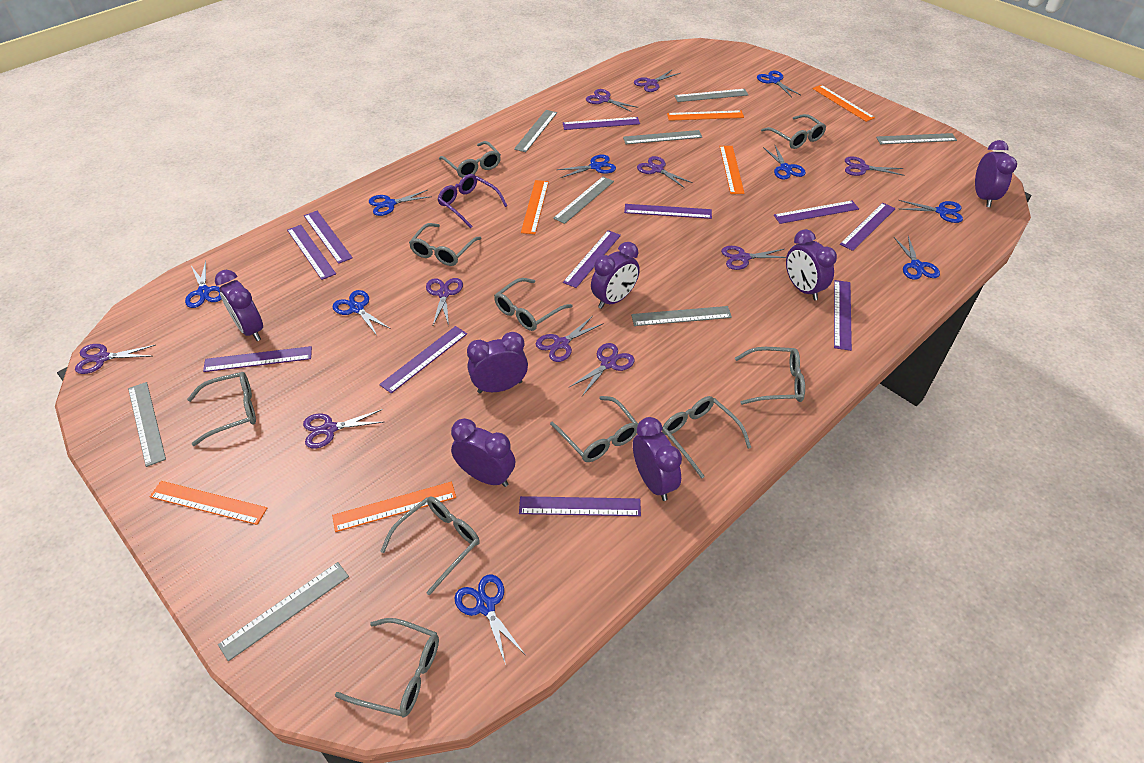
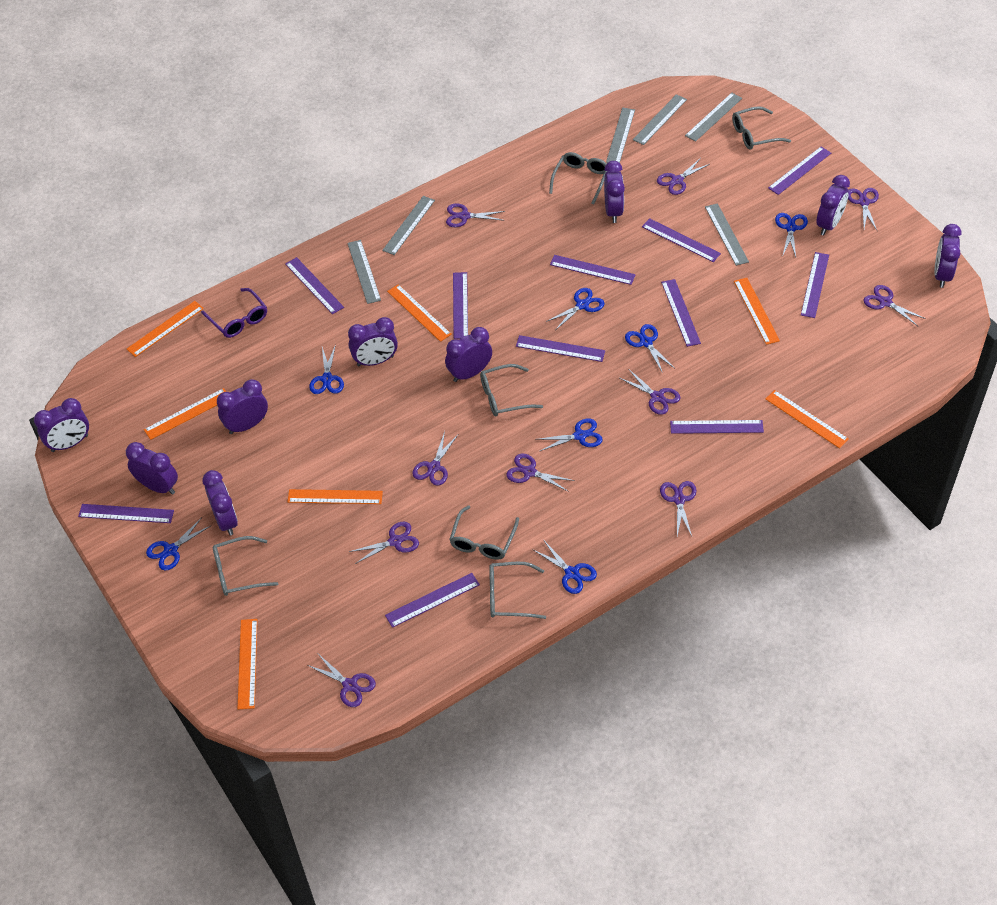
blue scissors: [185,261,222,308] [333,290,391,335] [369,190,432,216] [455,574,525,665] [556,155,616,178] [757,71,801,97] [763,145,806,180] [894,236,940,280] [899,200,963,223] = 9 -> [146,517,212,570] [309,344,344,394] [532,541,597,594] [535,418,603,451] [546,288,605,329] [625,324,674,373] [775,213,808,257] = 7
grey glasses: [187,372,256,446] [335,618,439,717] [380,497,480,595] [409,223,482,266] [439,141,501,178] [494,278,573,331] [550,396,638,462] [662,396,751,479] [735,347,805,405] [761,114,826,149] = 10 -> [213,536,278,596] [449,505,519,560] [480,364,543,417] [489,562,546,619] [549,152,608,204] [732,106,791,149] = 6
grey ruler: [128,382,166,467] [218,562,349,661] [514,110,557,152] [553,177,614,224] [623,130,702,144] [631,306,732,326] [674,89,748,102] [876,133,957,144] = 8 -> [347,240,381,304] [382,196,435,255] [606,108,635,163] [633,94,687,145] [685,93,742,142] [705,203,749,266] = 6
orange ruler: [150,481,267,525] [332,482,456,532] [521,180,549,234] [667,110,744,121] [719,146,745,194] [812,85,875,122] = 6 -> [127,301,204,357] [144,388,226,440] [238,619,257,709] [288,489,383,504] [387,284,452,342] [734,278,780,345] [766,390,849,448] = 7
purple clock: [215,270,263,341] [451,418,515,487] [467,332,528,393] [591,242,640,309] [633,417,682,501] [786,229,837,300] [975,140,1017,207] = 7 -> [34,398,89,452] [126,442,178,495] [202,470,238,536] [217,379,268,434] [348,317,398,366] [445,327,492,382] [604,161,625,223] [816,175,850,235] [934,224,962,288] = 9

